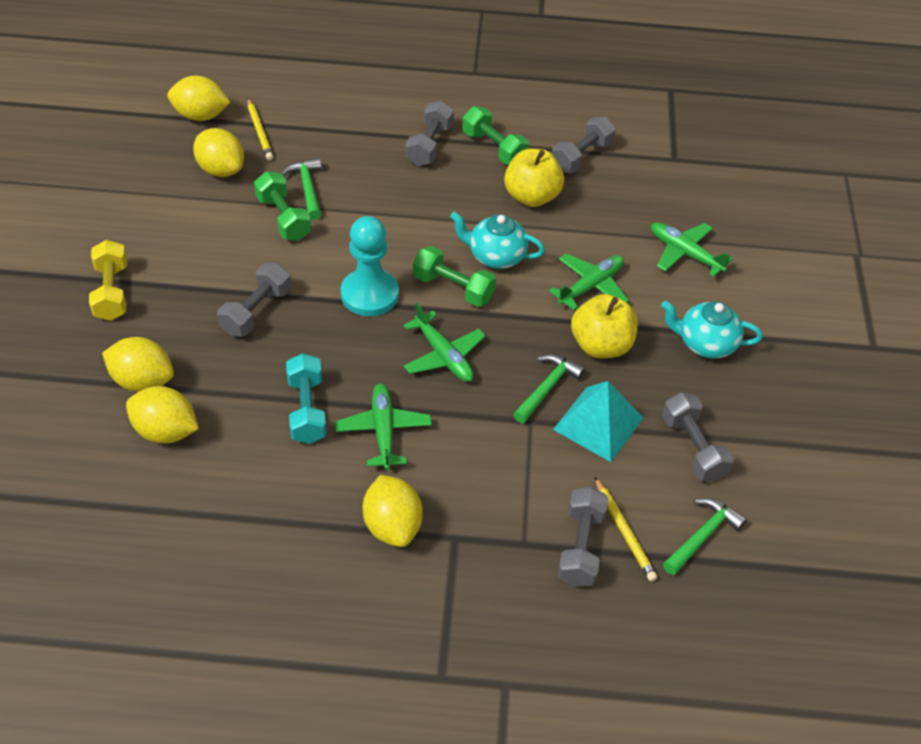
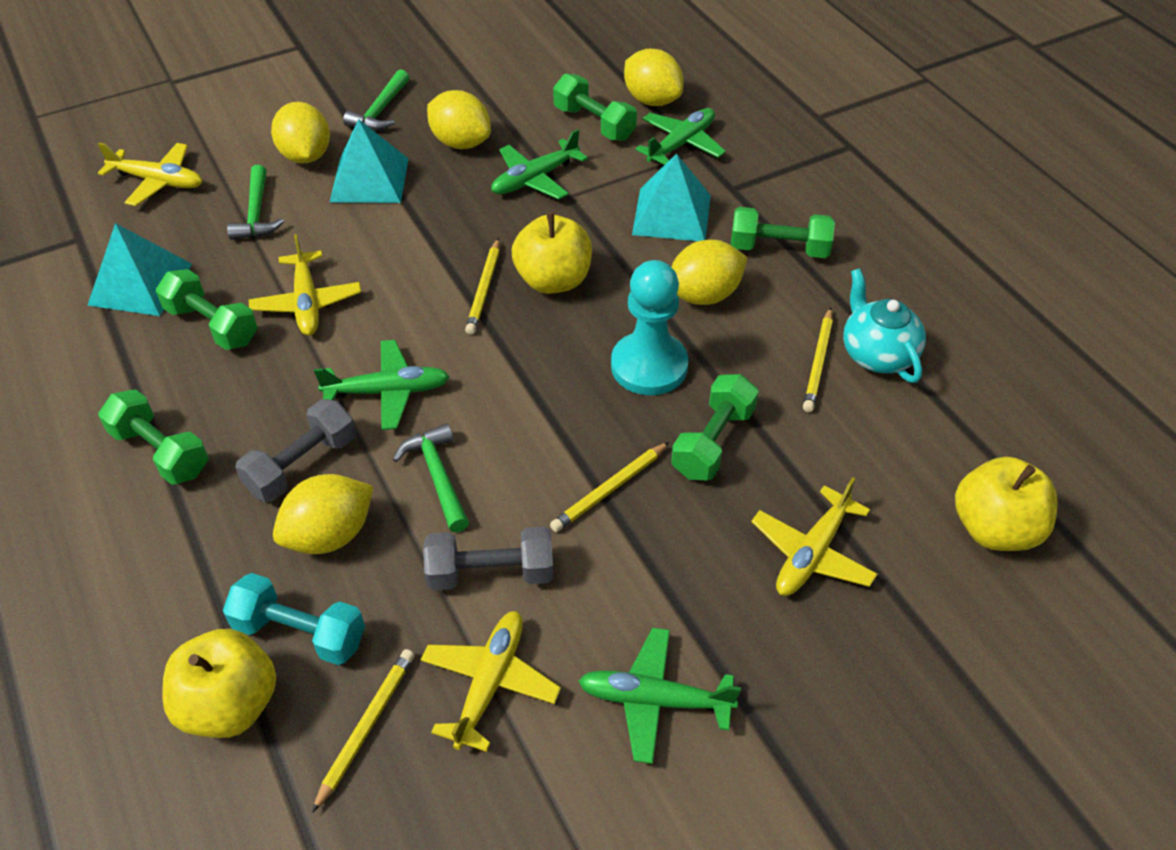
green dumbbell: [254,171,311,241] [413,246,496,307] [462,106,529,165] = 3 -> [98,389,208,485] [156,269,258,350] [553,73,637,141] [671,374,759,480] [731,207,835,258] = 5
grey dumbbell: [217,263,291,337] [406,101,454,166] [552,117,616,173] [557,487,609,587] [662,392,734,482] = 5 -> [235,399,356,502] [423,526,554,590] = 2
turquoise pyramid: [553,381,643,462] = 1 -> [87,223,192,316] [329,119,408,203] [632,153,711,241] = 3
turquoise teapot: [450,212,545,269] [661,301,763,359] = 2 -> [843,269,926,383] = 1
yellow apple: [504,148,564,207] [571,294,638,358] = 2 -> [162,629,276,738] [512,212,592,294] [955,457,1058,551] = 3
yellow dumbbell: [89,240,127,321] = 1 -> none = 0
yellow pencil: [247,98,274,160] [595,477,657,582] = 2 -> [312,649,414,813] [465,238,499,335] [550,442,669,532] [803,307,833,412] = 4
yellow plane: none = 0 -> [98,143,202,206] [249,234,361,335] [420,611,561,752] [751,477,877,596] = 4

